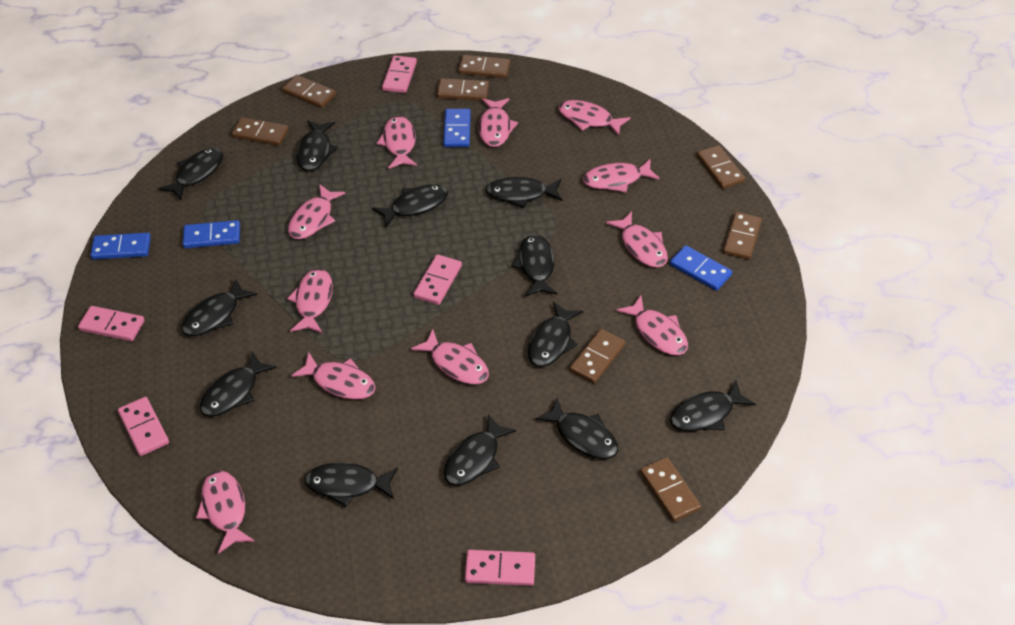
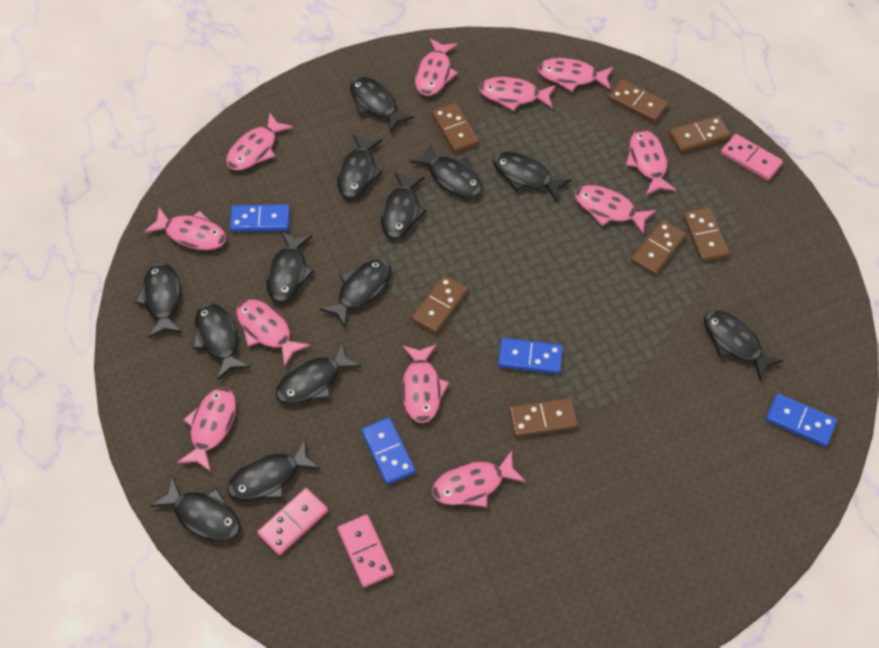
black fish: [158,148,223,200] [181,278,257,336] [200,352,277,417] [296,120,338,171] [305,462,398,507] [372,185,448,227] [444,414,517,486] [486,177,562,208] [512,234,557,297] [528,302,583,367] [535,398,618,459] [670,380,756,431] = 12 -> [135,263,182,338] [151,477,240,541] [193,303,250,380] [227,440,320,500] [266,231,314,302] [276,342,361,404] [320,260,391,327] [337,134,383,198] [350,77,414,133] [381,172,427,239] [410,144,482,198] [493,152,571,202] [704,311,783,381] = 13
brown domino: [232,117,289,146] [282,75,336,108] [437,78,489,100] [458,55,511,78] [569,329,625,384] [640,457,701,522] [697,145,745,189] [723,212,762,260] = 8 -> [411,275,468,334] [432,103,479,153] [509,398,578,437] [608,80,668,123] [631,220,686,275] [669,116,730,153] [683,207,729,262] = 7
pink domino: [78,306,145,341] [118,397,169,456] [382,56,417,93] [413,254,462,305] [465,550,535,586] = 5 -> [257,488,328,555] [337,514,394,587] [721,134,783,181] = 3

